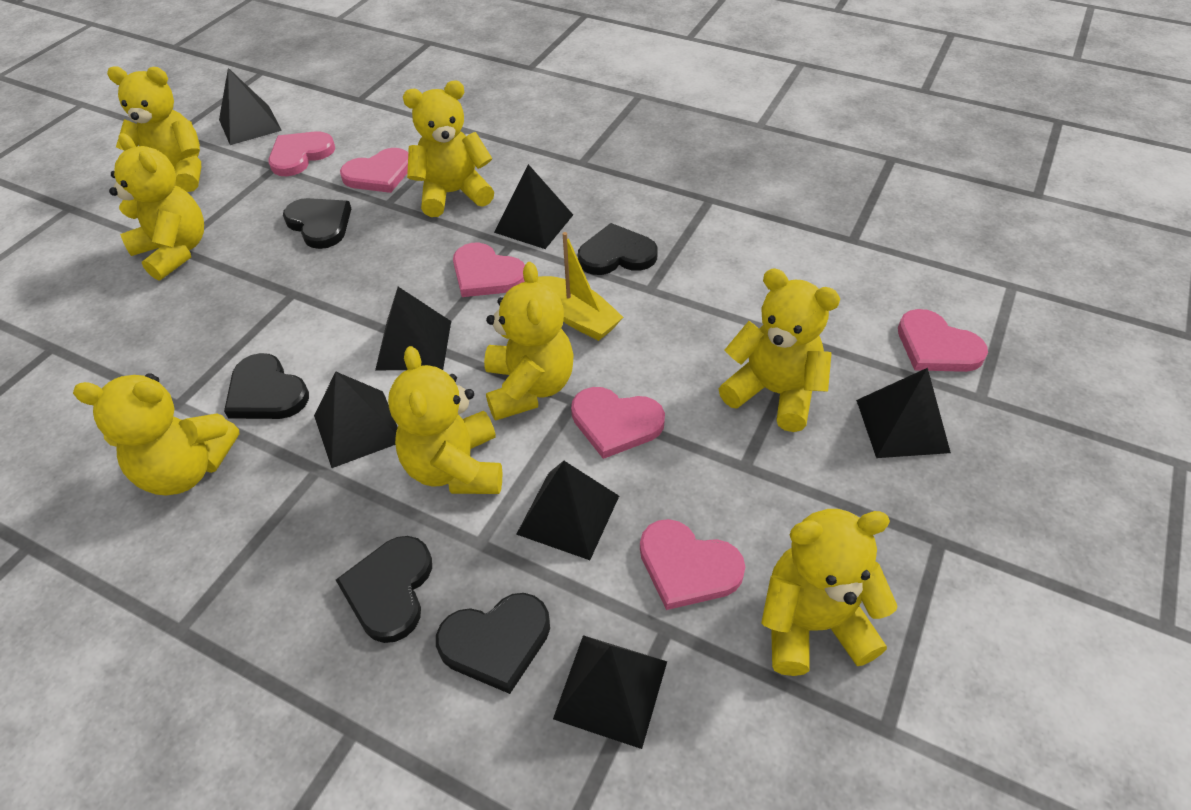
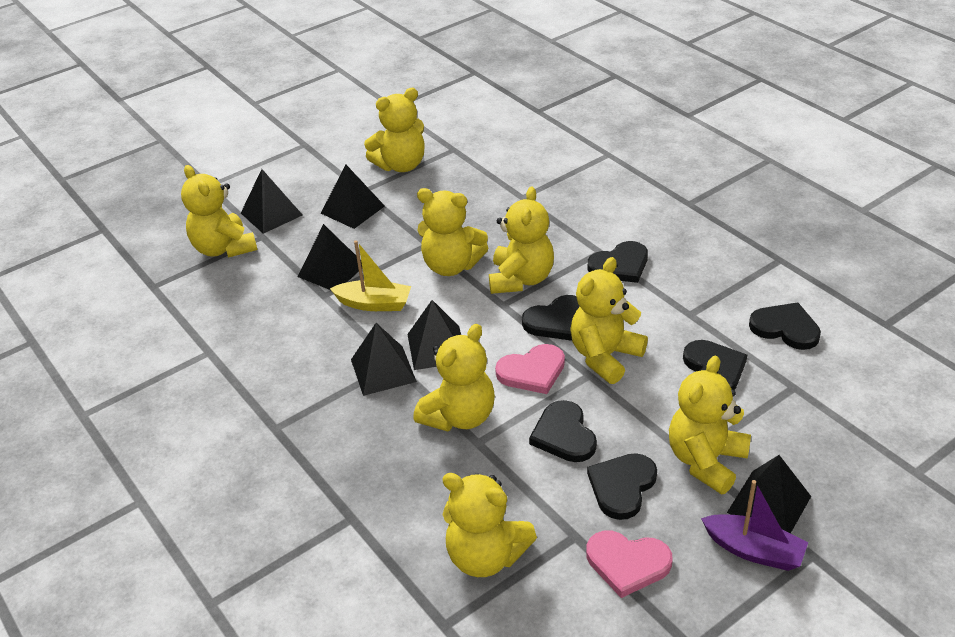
black heart: [224,353,309,419] [283,198,351,249] [336,536,432,643] [436,593,550,694] [578,223,658,275] = 5 -> [522,295,580,341] [529,400,597,462] [587,453,657,520] [588,241,648,283] [683,340,747,390] [749,302,821,350] = 6
black pyramid: [219,68,282,145] [314,372,398,468] [375,287,451,370] [494,164,573,249] [516,461,619,560] [553,635,667,749] [856,368,951,458] = 7 -> [241,169,302,234] [298,224,362,290] [321,164,385,229] [351,323,417,396] [407,300,461,370] [727,455,811,533] = 6
pink heart: [268,131,335,176] [340,148,408,193] [453,243,525,297] [571,387,665,459] [640,519,745,610] [898,309,988,372] = 6 -> [495,344,565,394] [586,531,673,598] = 2
purple boat: none = 0 -> [701,480,808,571] = 1

